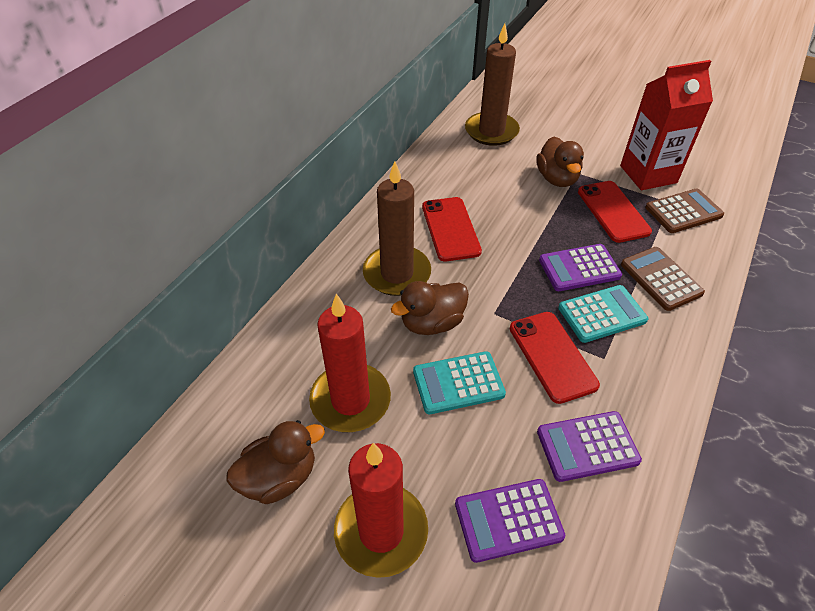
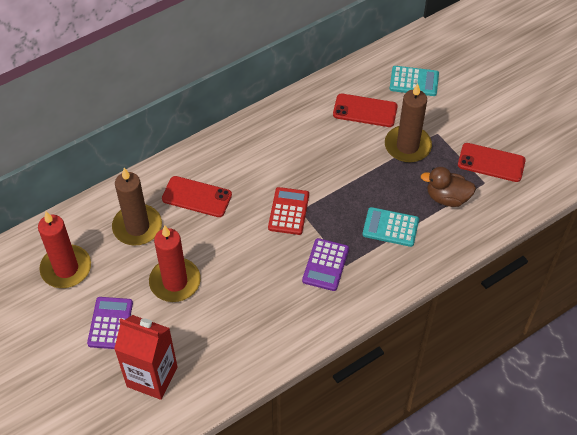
brown calculator: [621,247,705,311] [645,189,724,233] = 2 -> none = 0
brown duck: [227,420,325,504] [391,281,469,335] [536,136,584,187] = 3 -> [421,167,476,207] = 1
purple calculator: [455,479,565,563] [537,411,642,482] [539,244,622,291] = 3 -> [87,297,133,349] [302,238,349,291] = 2
red calculator: none = 0 -> [268,187,309,235] = 1

